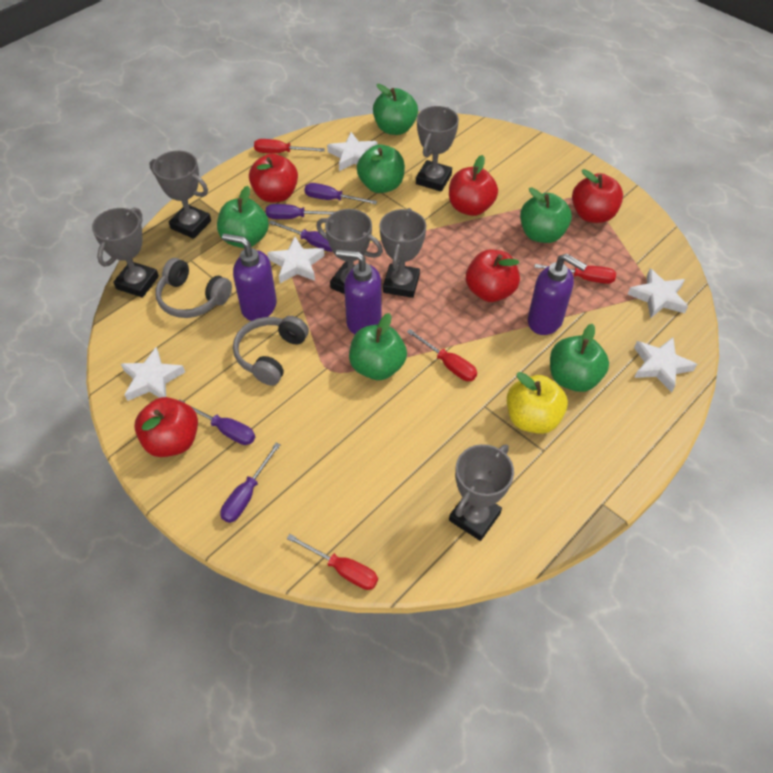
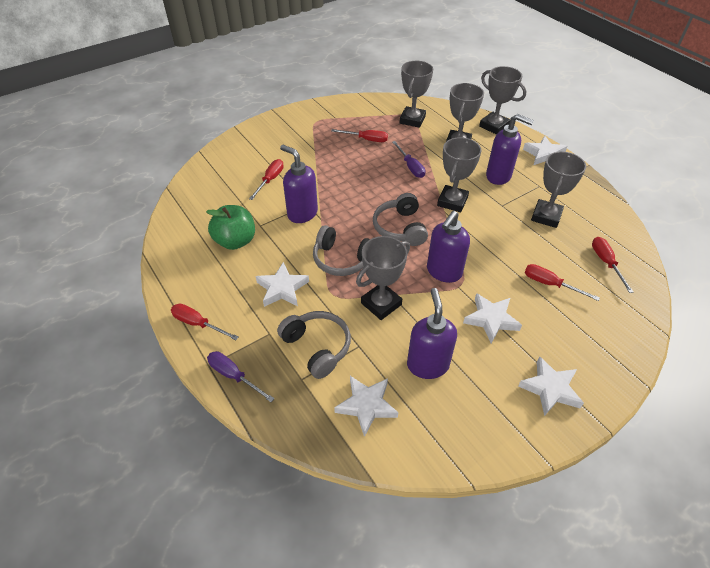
green apple: [217,186,269,248] [349,313,407,380] [357,144,405,193] [373,84,418,135] [520,188,572,243] [550,324,609,392] = 6 -> [206,205,255,250] = 1
grey headphones: [155,258,232,318] [233,316,309,386] = 2 -> [277,311,351,379] [313,225,370,276] [373,193,428,246] = 3
purple screwdriver: [179,399,255,445] [220,443,280,523] [266,204,334,219] [269,220,332,252] [304,183,377,204] = 5 -> [207,351,275,402] [392,141,426,178] = 2
purple soap dispenser: [222,233,277,321] [336,250,381,334] [528,253,587,335] = 3 -> [280,145,318,223] [407,288,457,379] [427,211,470,283] [486,114,534,185] = 4
red apple: [134,397,198,457] [249,154,298,203] [449,155,498,216] [466,250,520,302] [572,169,623,223] = 5 -> none = 0
red screwdriver: [254,139,325,153] [287,534,378,590] [407,329,477,381] [534,264,616,284] = 4 -> [171,304,238,340] [249,159,284,200] [331,129,388,142] [525,264,600,301] [592,237,634,293] = 5
yellow apple: [507,372,568,434] = 1 -> none = 0

